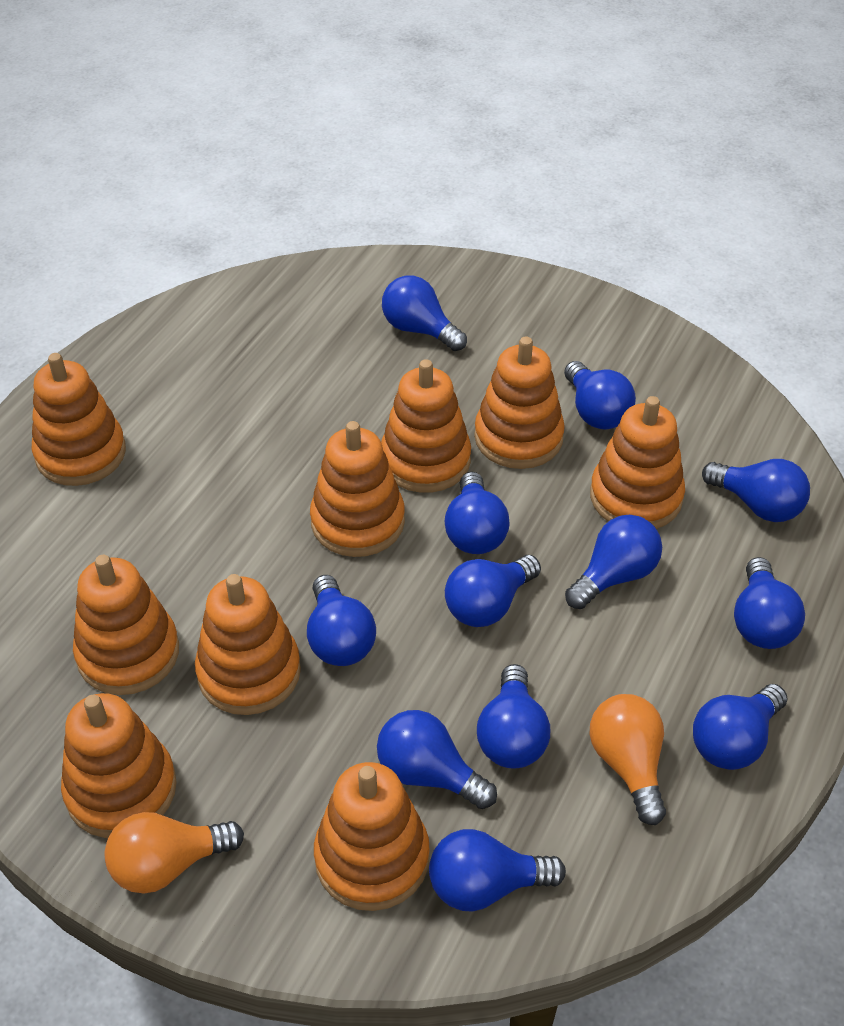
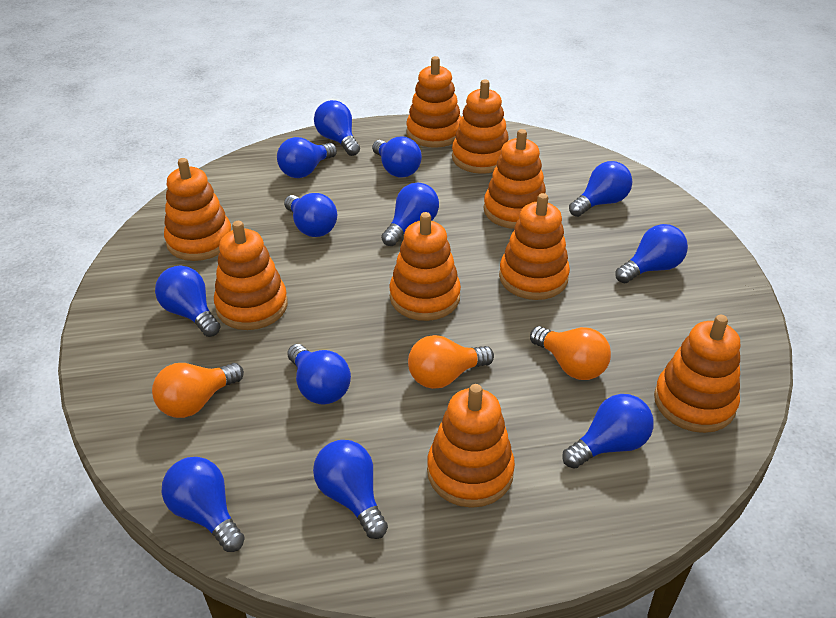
orange light bulb: [105,812,244,893] [590,694,666,825] = 2 -> [152,363,244,418] [408,335,494,389] [530,326,611,380] = 3

